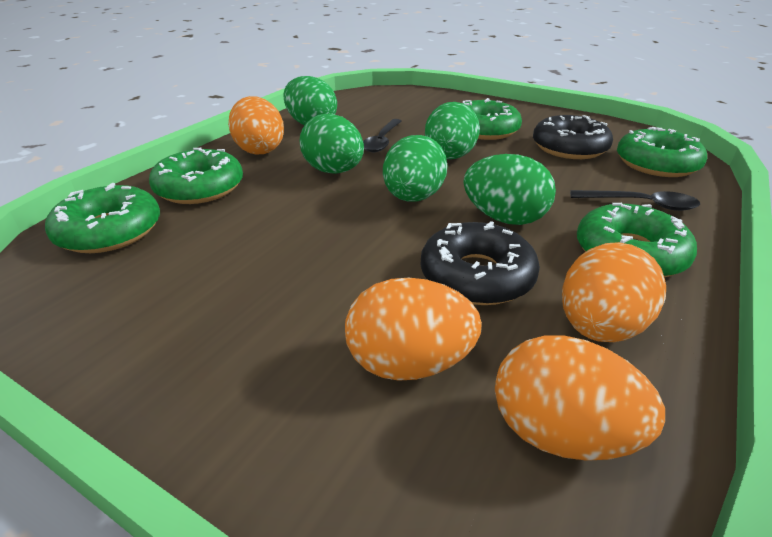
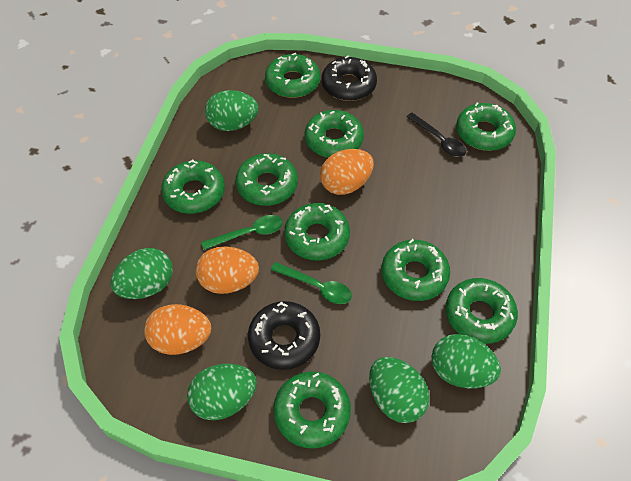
black spoon: [363,119,401,152] [570,190,700,211] = 2 -> [406,113,466,157] = 1
green donut: [45,183,160,253] [149,148,243,204] [463,98,522,140] [577,203,697,277] [617,127,707,177] = 5 -> [161,160,225,214] [235,153,298,206] [265,53,320,98] [273,372,351,449] [284,203,350,261] [305,110,364,158] [382,239,450,301] [446,278,518,344] [456,102,516,151] = 9
green spoon: none = 0 -> [201,215,283,250] [271,262,352,304] = 2
orange egg: [228,96,284,154] [345,277,482,381] [495,336,665,461] [562,242,666,342] = 4 -> [144,304,211,355] [196,247,259,294] [320,149,374,195] = 3

